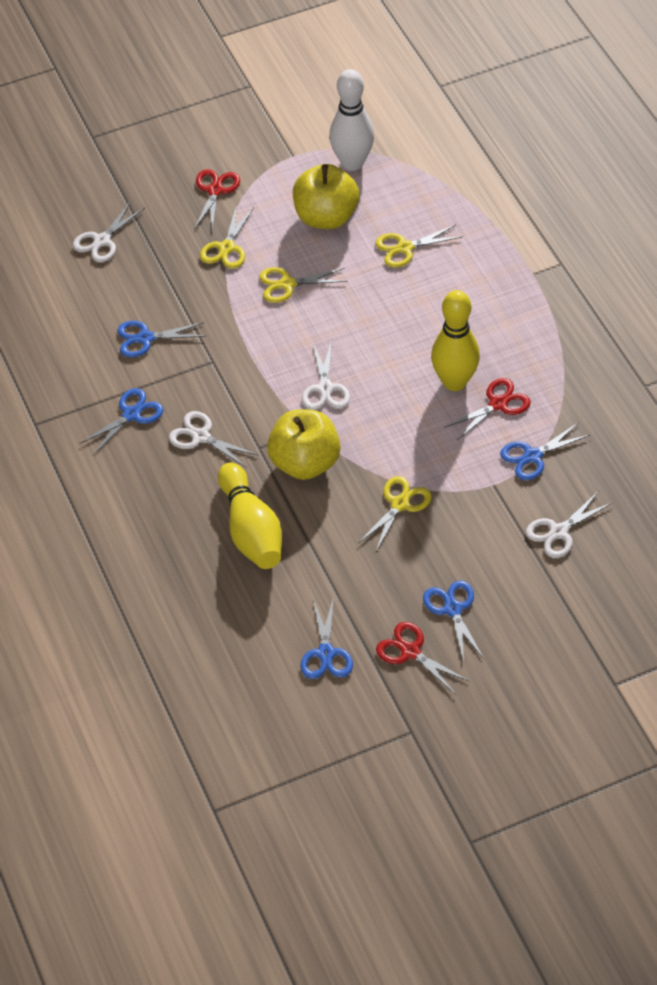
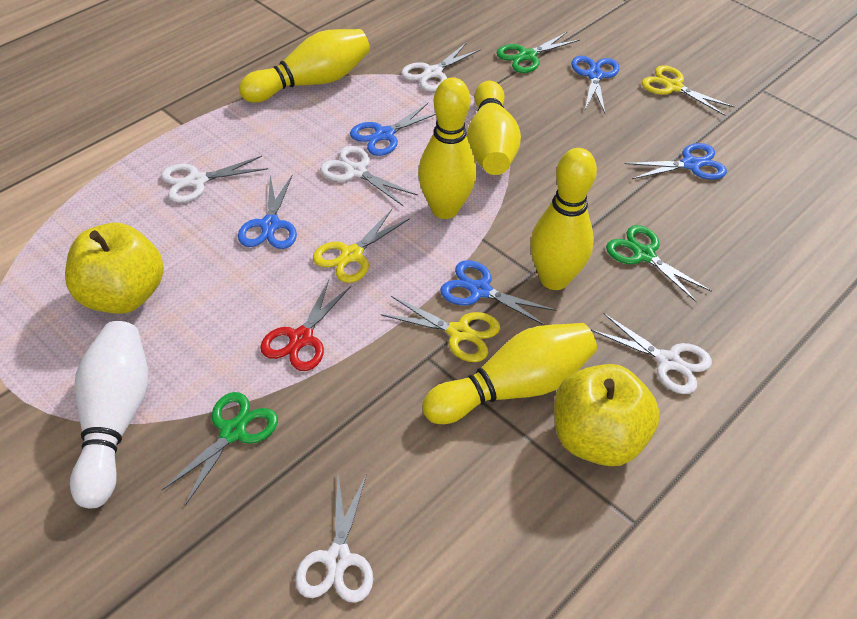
green scissors: none = 0 -> [162,392,278,506] [496,31,580,73] [606,225,712,303] = 3
red scissors: [194,169,240,232] [376,622,469,695] [444,378,531,440] = 3 -> [260,280,351,371] = 1
white scissors: [73,201,145,262] [169,411,258,468] [302,340,350,410] [526,491,613,558] = 4 -> [161,156,268,203] [295,474,373,603] [320,146,418,207] [401,42,481,91] [591,313,712,394] = 5
yellow bowling pin: [218,462,282,569] [431,290,480,391] = 2 -> [239,29,370,103] [418,77,476,219] [422,323,597,424] [467,81,521,175] [530,148,597,290] = 5
yellow scissors: [200,204,254,269] [259,267,348,303] [358,476,432,552] [375,225,462,268] = 4 -> [313,209,410,283] [381,296,500,362] [642,65,735,116] = 3

